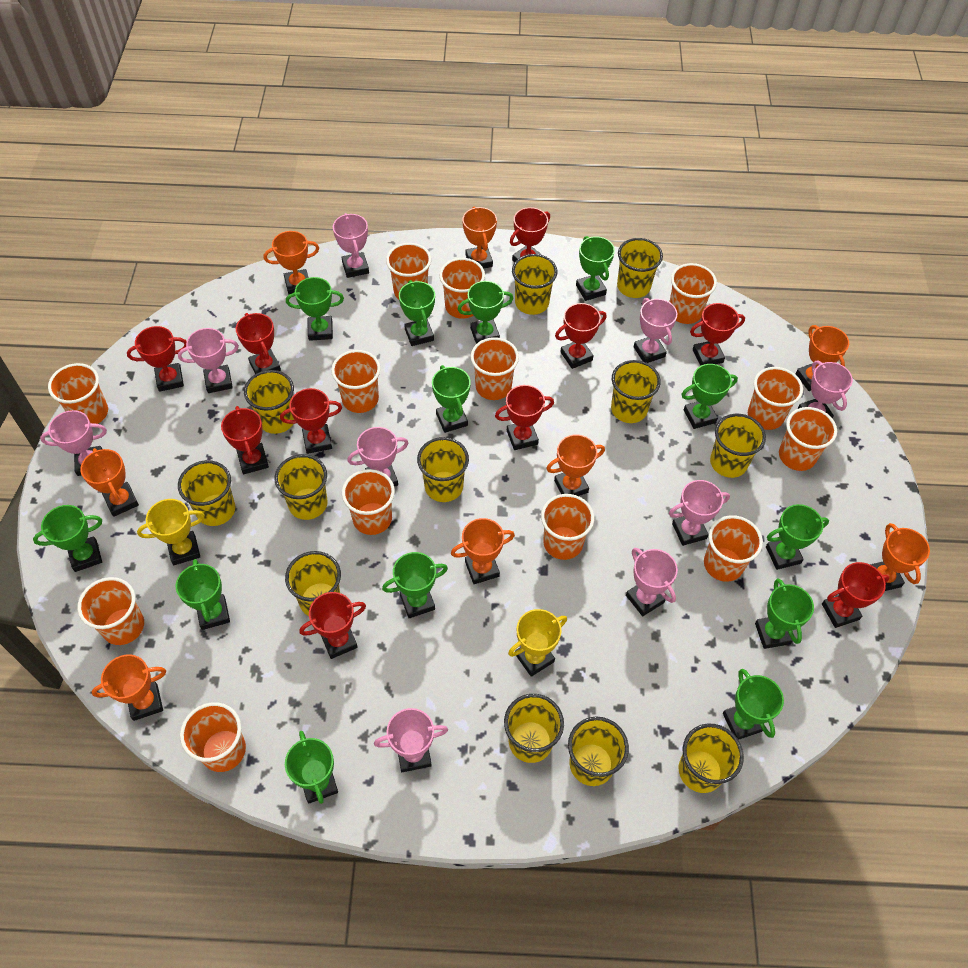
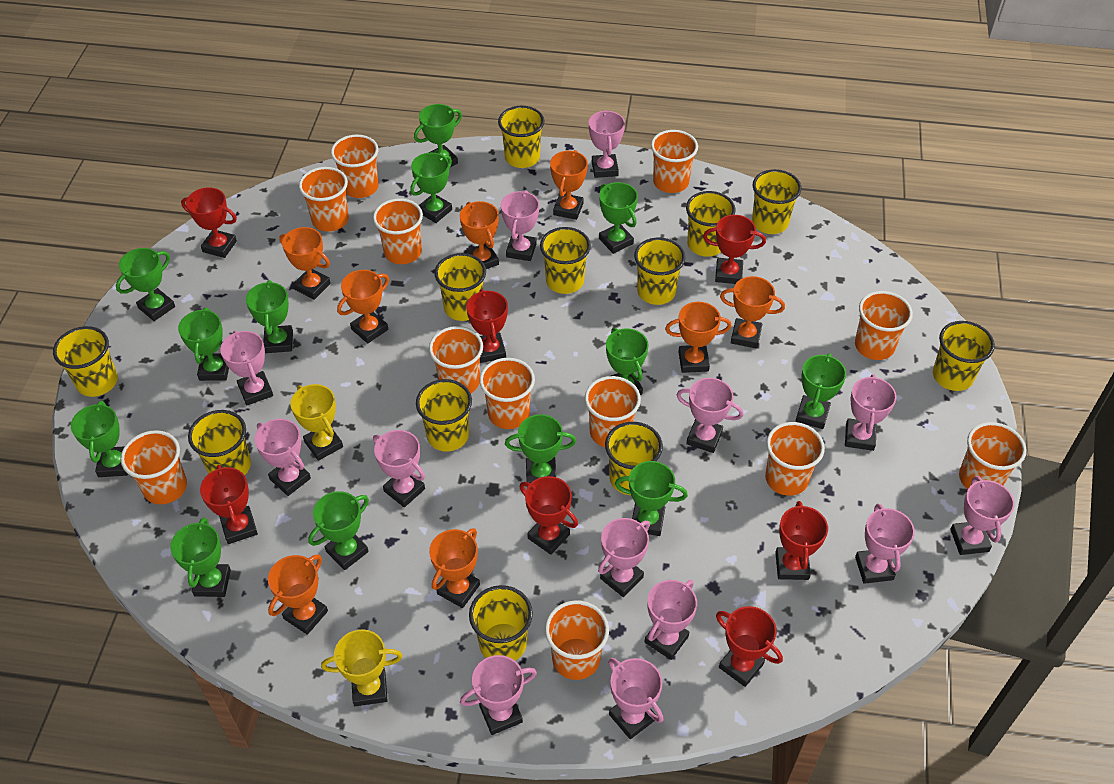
orange cup: [48,363,108,424] [77,577,144,645] [180,702,246,772] [331,350,381,413] [342,469,395,535] [386,243,431,300] [439,258,485,319] [471,337,519,400] [541,494,594,560] [670,263,717,324] [704,515,763,582] [748,367,803,430] [779,407,837,471] = 13 -> [121,430,187,504] [299,167,349,232] [331,134,379,198] [373,199,423,264] [429,326,483,394] [479,358,535,429] [545,600,609,680] [585,376,641,447] [651,130,698,193] [765,422,825,496] [855,291,913,360] [959,422,1026,489] = 12
pink trophy: [40,410,107,476] [178,328,239,393] [333,213,369,278] [347,427,408,487] [374,708,448,772] [626,548,678,616] [634,298,677,363] [669,480,730,546] [798,361,853,418] = 9 -> [220,331,273,405] [254,419,311,496] [373,430,425,507] [460,655,537,735] [501,190,539,261] [589,110,625,178] [598,518,650,597] [608,658,663,739] [645,580,697,660] [677,378,743,453] [845,374,897,451] [855,504,915,584] [950,476,1014,555] = 13
red trophy: [127,326,187,392] [221,406,269,474] [236,313,281,374] [280,388,342,454] [299,592,366,659] [495,385,554,450] [510,207,550,262] [555,303,606,369] [690,303,745,366] [822,562,890,628] = 10 -> [181,187,237,258] [200,465,258,544] [466,289,508,363] [519,476,578,555] [703,215,766,284] [716,606,783,687] [775,501,828,580] = 7

